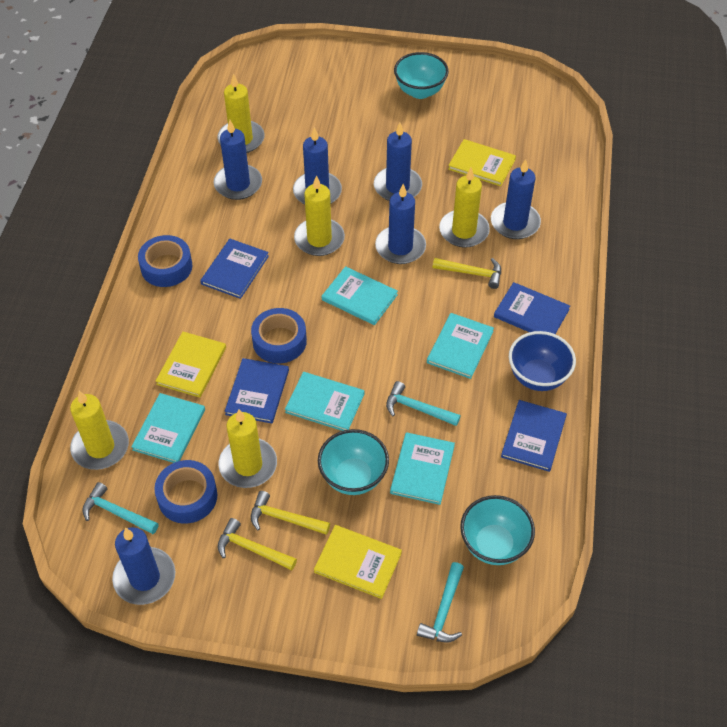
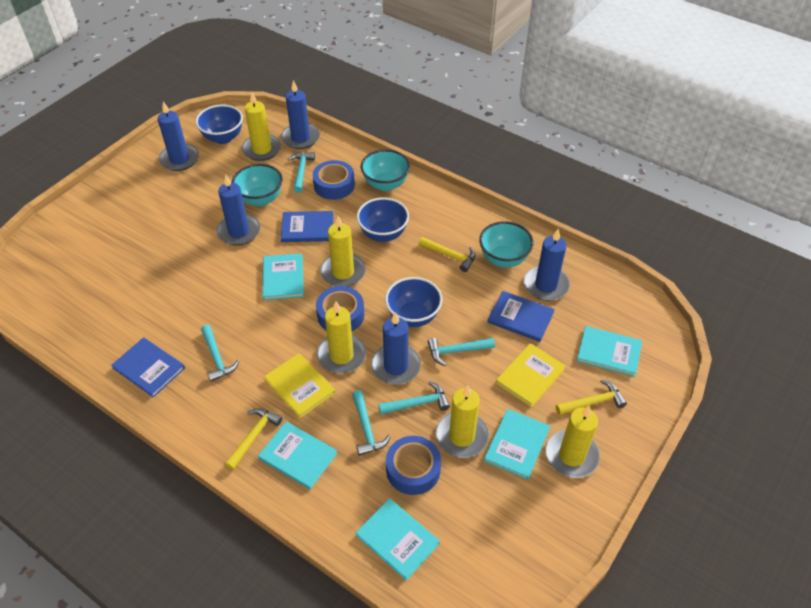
blue book: [200,239,269,299] [225,358,289,423] [494,282,570,334] [501,400,567,472] = 4 -> [111,337,185,398] [280,211,334,242] [487,291,555,342] = 3
blue bowl: [509,331,576,391] = 1 -> [196,104,243,144] [357,197,409,242] [385,277,443,327] = 3
blue candle: [112,527,175,605] [214,120,262,200] [293,127,342,204] [374,123,422,201] [375,184,426,264] [491,159,541,239] = 6 -> [158,102,199,171] [216,175,260,246] [281,80,320,149] [371,312,421,385] [524,229,570,301] = 5
turquoise hammer: [82,482,159,534] [386,381,460,426] [417,562,464,643] = 3 -> [201,325,239,382] [288,152,315,193] [352,390,391,456] [378,381,450,414] [428,338,495,366] = 5
yellow book: [156,332,226,398] [314,525,402,599] [448,139,516,186] = 3 -> [264,353,335,418] [496,343,566,407] = 2

